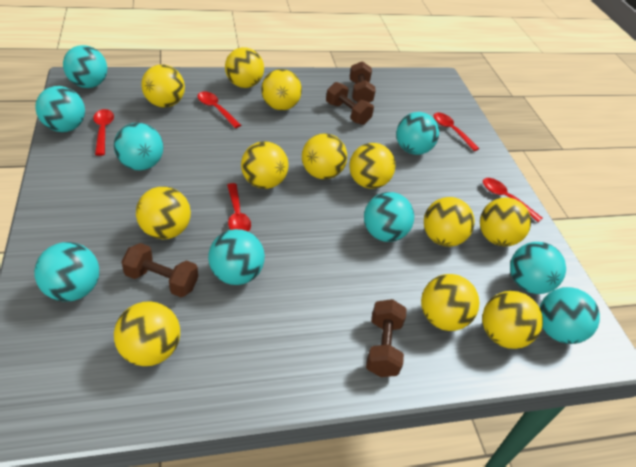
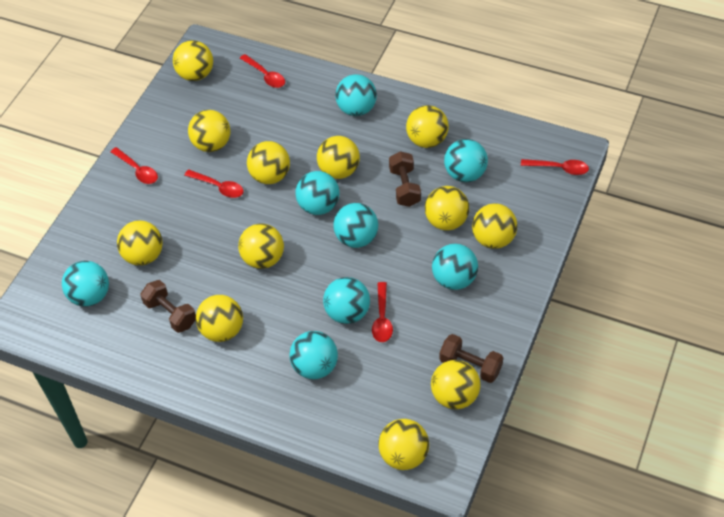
brown dumbbell: [121,243,198,297] [326,82,374,125] [350,61,376,102] [366,299,407,377] = 4 -> [140,280,196,333] [389,151,421,207] [439,334,503,383] = 3
turquoise ball: [34,242,99,302] [35,86,85,132] [63,45,107,88] [114,123,163,171] [208,229,265,285] [364,192,414,242] [396,112,439,155] [510,242,566,294] [539,287,600,344] = 9 -> [62,261,109,307] [289,331,338,379] [295,171,339,215] [323,277,370,324] [333,203,378,248] [335,74,377,116] [432,244,478,290] [444,139,488,182] = 8

